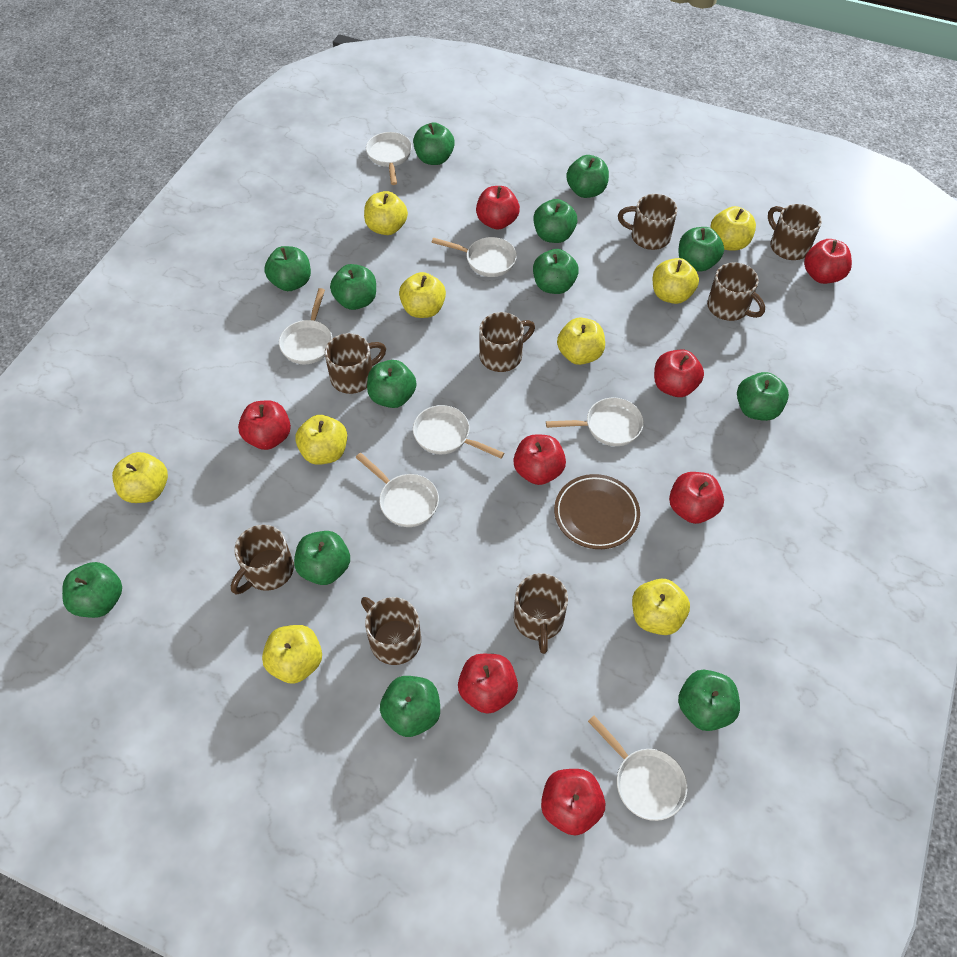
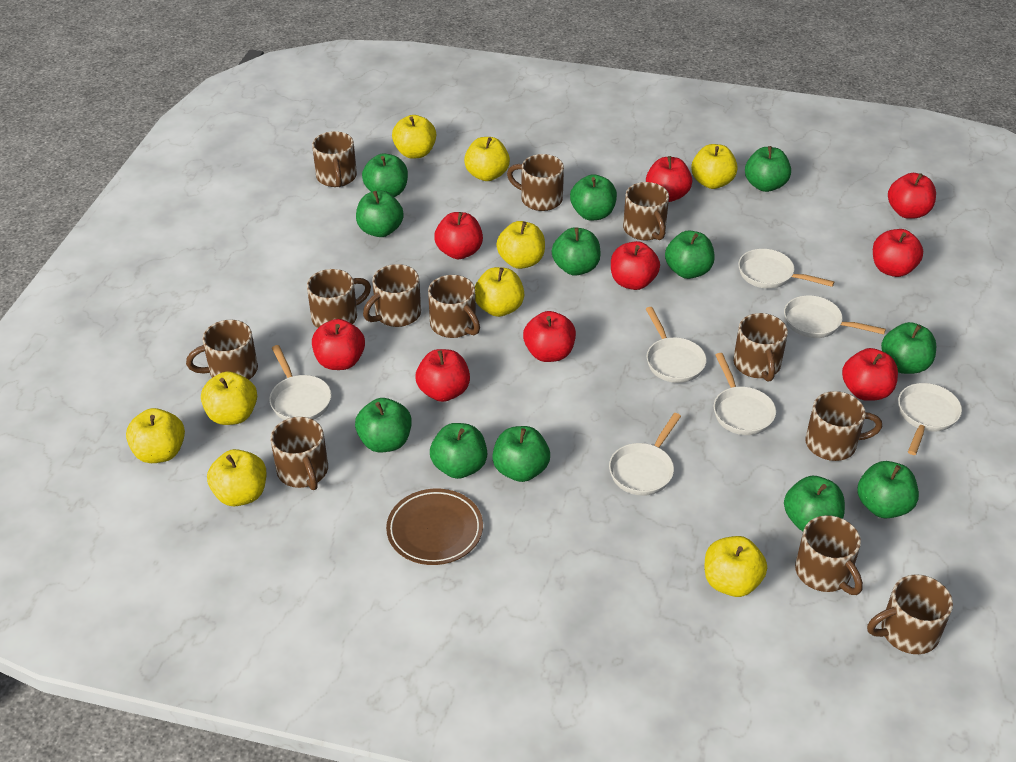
brown mug: [231,525,294,594] [325,333,386,394] [361,597,421,665] [479,312,535,372] [514,573,568,654] [618,194,677,250] [707,263,765,321] [768,204,822,260] = 8 -> [186,320,258,380] [270,417,328,490] [307,269,371,328] [312,131,357,187] [363,264,421,327] [428,275,480,338] [507,154,564,211] [623,182,669,240] [733,313,788,382] [795,515,863,595] [805,391,882,461] [867,574,953,654] = 12
green apple: [62,562,122,618] [264,246,311,291] [294,531,350,585] [330,264,376,310] [367,360,417,408] [380,676,440,737] [413,122,455,165] [533,199,577,243] [533,249,579,294] [566,155,609,198] [678,227,724,272] [678,670,740,731] [737,372,789,421] = 13 -> [355,398,412,452] [356,191,404,237] [362,154,408,197] [430,423,487,479] [492,426,550,482] [552,227,601,276] [570,174,617,220] [665,231,715,279] [745,146,791,192] [784,476,845,531] [857,461,919,518] [881,322,936,374] = 12
red apple: [238,400,291,450] [458,654,518,714] [476,186,520,230] [513,434,566,485] [541,769,605,836] [654,349,704,397] [669,472,724,524] [804,239,852,284] = 8 -> [312,319,365,370] [415,349,470,402] [434,212,483,259] [523,311,576,362] [611,241,660,290] [646,156,692,202] [842,348,898,401] [873,229,923,277] [888,173,936,219] = 9

